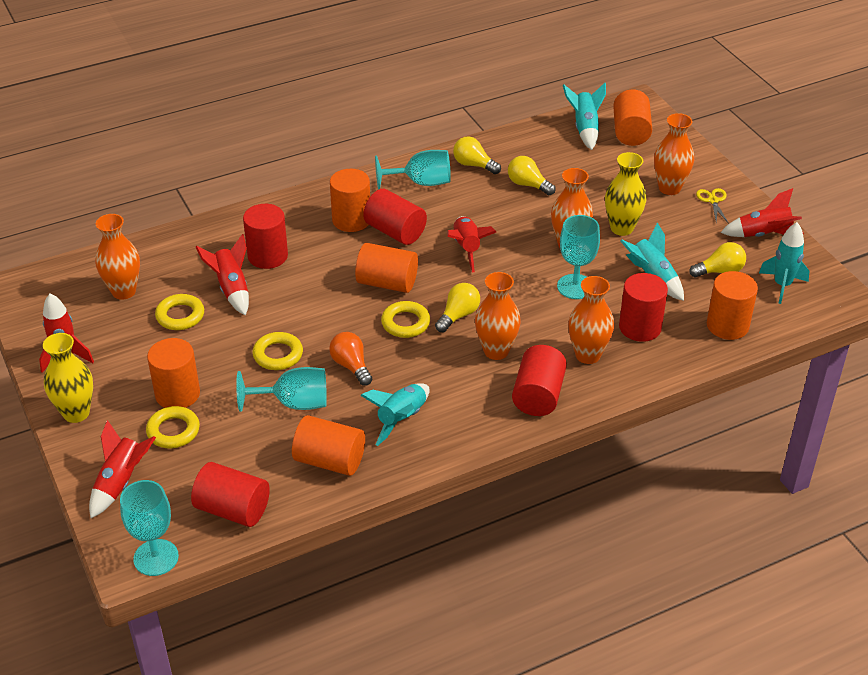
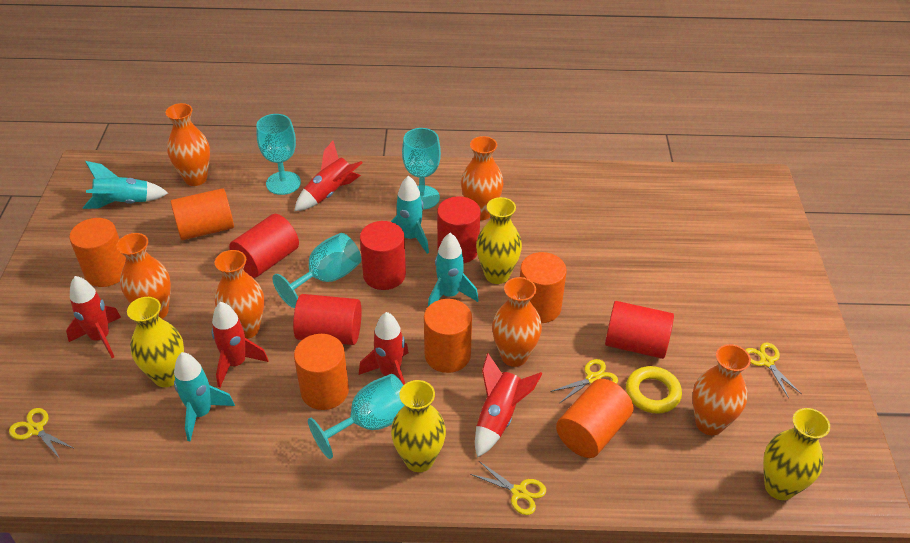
orange light bulb: [329,332,372,386] = 1 -> none = 0
orange vase: [95,214,140,300] [475,272,521,360] [551,168,593,248] [568,276,614,364] [654,113,694,195] = 5 -> [117,233,171,319] [166,103,210,186] [215,250,264,339] [461,136,503,220] [492,277,542,367] [692,344,751,435] = 6
yellow light bulb: [435,283,480,332] [453,136,501,174] [508,156,556,195] [689,242,746,278] = 4 -> none = 0
yellow ring: [146,406,200,448] [155,294,204,330] [252,332,303,370] [381,301,430,338] = 4 -> [626,366,682,414] = 1
yellow scissors: [696,188,729,224] = 1 -> [9,408,75,459] [470,461,546,515] [550,359,618,403] [745,343,802,398] = 4
yellow vase: [43,333,93,423] [605,152,647,236] = 2 -> [127,297,184,387] [391,380,446,472] [476,197,522,284] [763,408,830,500] = 4

